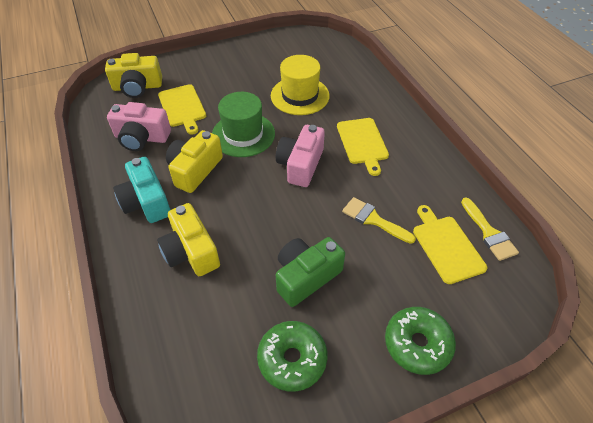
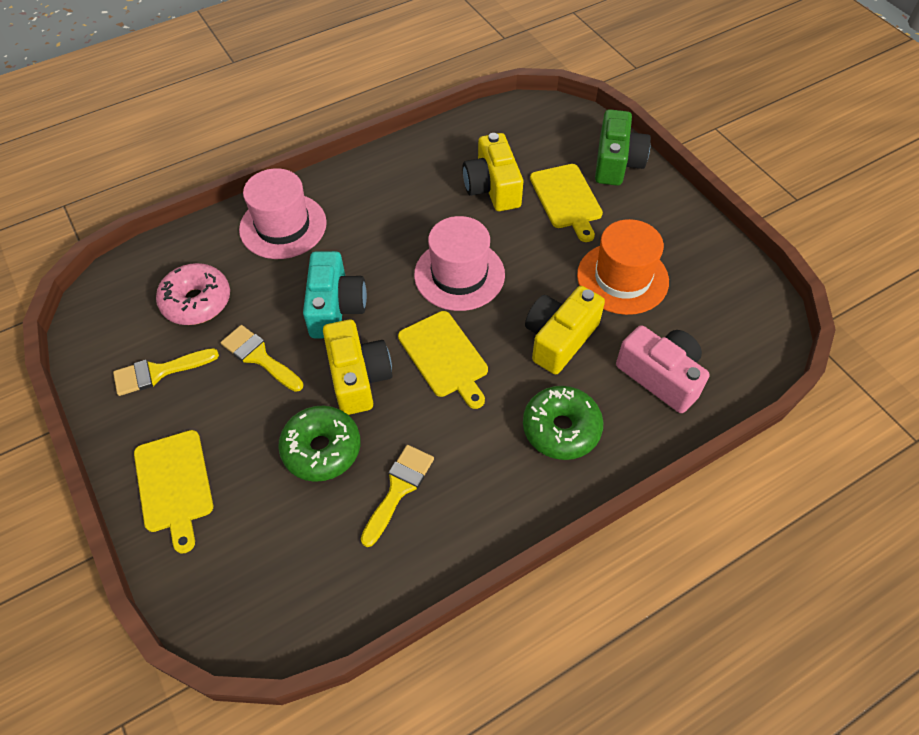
green hat: [212,92,275,157] = 1 -> none = 0
orange hat: none = 0 -> [577,219,669,315] = 1
pink camera: [107,102,171,151] [276,125,325,187] = 2 -> [616,325,709,413] = 1
pink donut: none = 0 -> [156,263,230,325] = 1
pink hat: none = 0 -> [239,168,327,259] [414,216,505,311] = 2
yellow brush: [342,197,416,244] [461,197,519,261] = 2 -> [113,348,219,396] [221,325,303,392] [361,445,434,547] = 3
yellow hat: [271,55,330,115] = 1 -> none = 0

